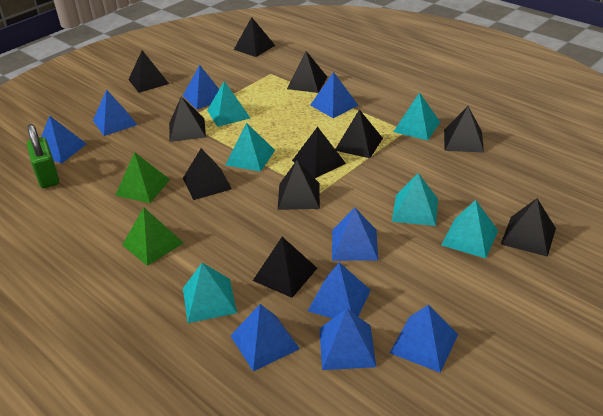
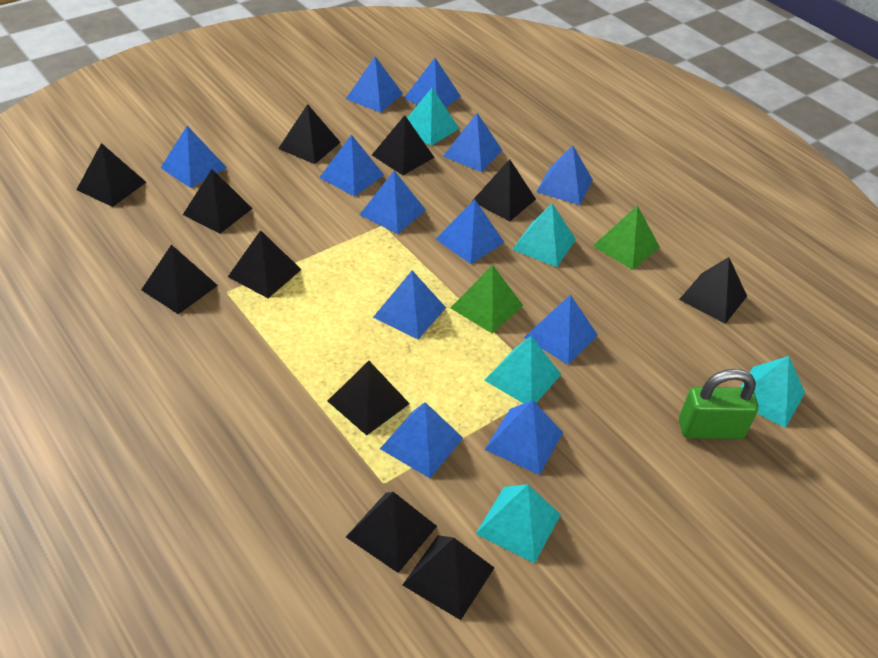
blue pyramid: [41,115,86,163] [93,89,137,136] [183,65,219,109] [230,304,300,371] [308,262,371,319] [310,72,358,118] [319,309,376,370] [332,208,378,261] [390,305,458,373] = 9 -> [161,126,227,188] [319,135,384,197] [346,56,403,113] [359,171,426,234] [373,271,446,339] [380,402,463,478] [404,58,461,107] [436,199,505,264] [443,113,502,172] [485,400,563,475] [524,295,598,365] [536,145,593,205] = 12
turquoise pyramid: [183,263,237,323] [207,81,250,127] [226,122,275,172] [392,173,438,226] [393,92,440,140] [441,200,498,258] = 6 -> [407,88,460,146] [476,484,561,564] [484,336,562,404] [512,203,576,267] [740,356,805,428] = 5

